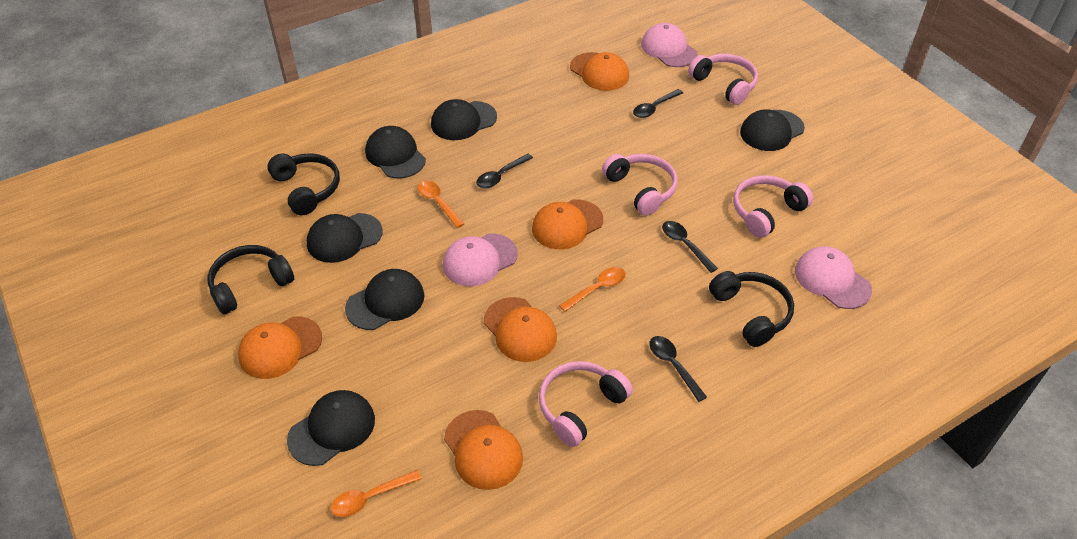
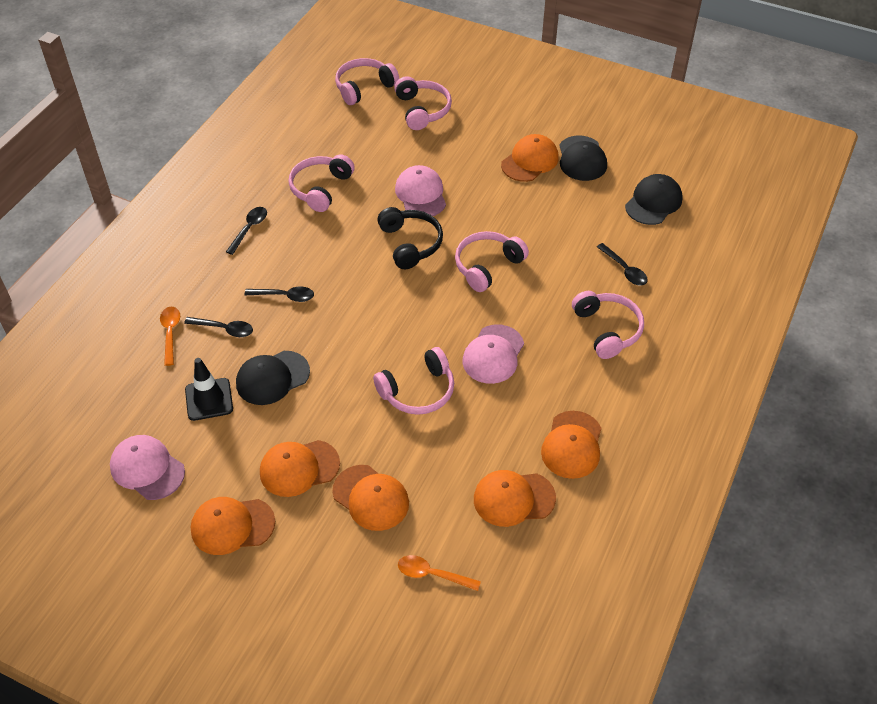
black cap: [287,390,375,466] [307,213,382,263] [345,269,424,330] [365,126,426,178] [431,99,497,140] [740,109,805,151] = 6 -> [236,351,310,405] [559,135,607,181] [625,174,683,225] = 3
black headphones: [208,245,294,314] [267,153,340,215] [709,271,794,347] = 3 -> [377,207,443,269] = 1
black traffic cone: none = 0 -> [185,358,233,421] = 1
orange cap: [238,316,322,379] [444,410,523,490] [484,297,557,362] [532,200,603,249] [570,52,629,91] = 5 -> [191,497,275,555] [260,440,340,497] [333,465,409,531] [474,470,556,527] [501,134,559,182] [541,411,601,479] = 6
orange spoon: [331,470,422,517] [418,181,464,228] [559,267,626,312] = 3 -> [160,307,180,366] [398,555,481,591] = 2
pink headphones: [539,361,633,447] [602,154,677,216] [688,54,758,105] [733,175,813,238] = 4 -> [289,154,355,212] [335,58,399,105] [373,347,454,415] [394,76,452,130] [455,231,529,292] [572,291,644,359] = 6

